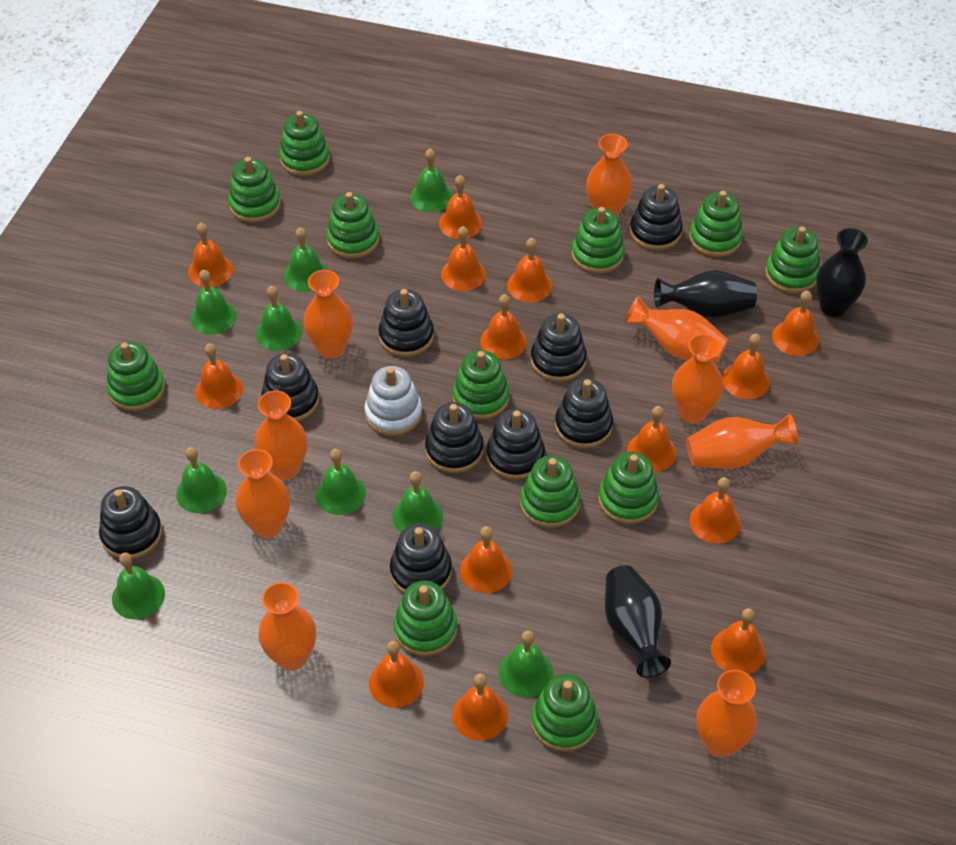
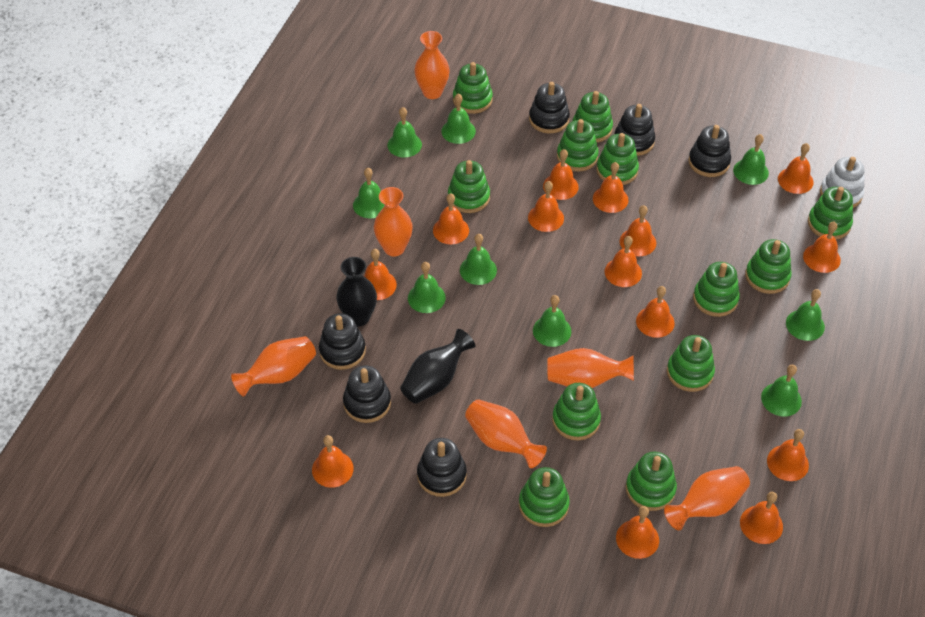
black stacking toy: [99,486,162,559] [261,353,319,422] [378,289,434,357] [390,523,452,593] [425,402,484,473] [486,408,545,480] [531,313,587,382] [555,378,613,449] [630,184,683,251] = 9 -> [319,313,366,370] [343,365,391,423] [417,438,467,497] [529,82,570,133] [614,104,655,156] [688,125,731,177] = 6
black vase: [605,565,671,677] [654,270,757,318] [816,228,868,317] = 3 -> [336,257,377,326] [400,329,475,404] = 2
orange vase: [236,449,290,539] [255,391,307,480] [258,582,316,671] [303,270,353,359] [586,134,632,217] [625,296,728,364] [672,334,723,423] [686,414,798,469] [697,670,757,757] = 9 -> [231,336,316,397] [374,187,413,257] [414,31,450,99] [465,399,547,468] [547,348,634,388] [664,466,750,530] = 6

